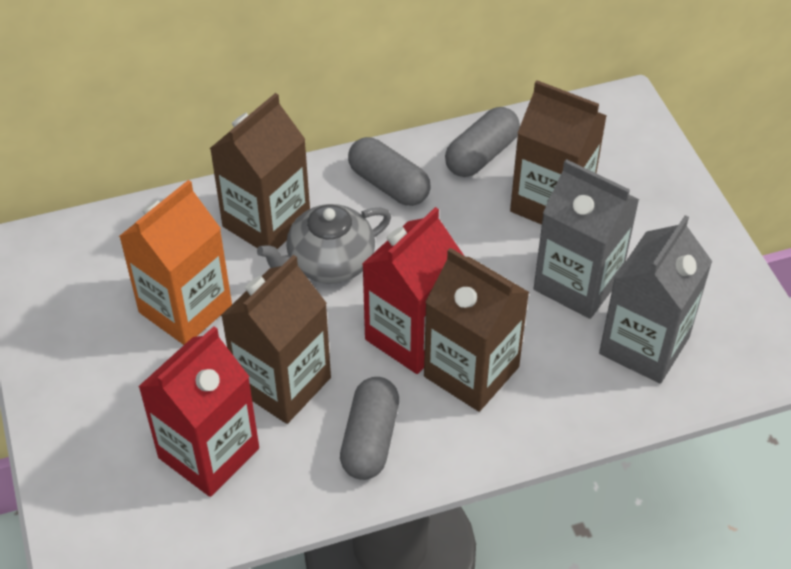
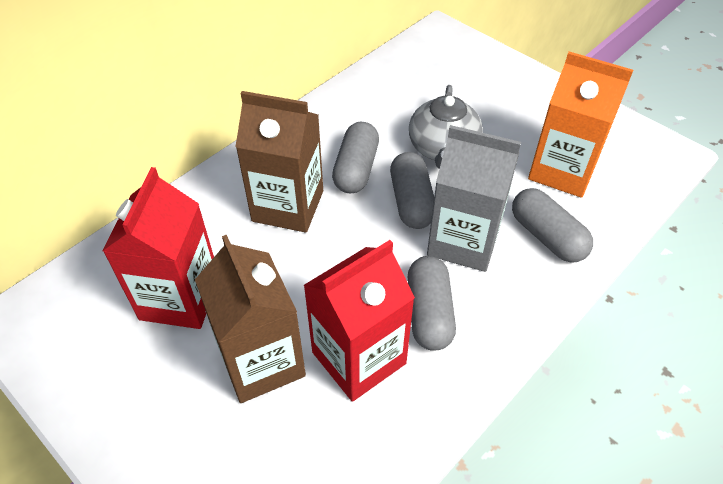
brown carton: [210,93,310,249] [221,255,331,424] [424,248,529,412] [510,80,607,225] = 4 -> [195,235,306,403] [236,91,323,233] = 2
grey capsule: [340,377,399,480] [348,137,431,206] [445,107,520,177] = 3 -> [332,122,379,193] [390,152,434,229] [408,256,456,351] [512,188,593,263] = 4
grey carton: [534,159,639,319] [599,215,712,383] = 2 -> [427,125,521,272] = 1

